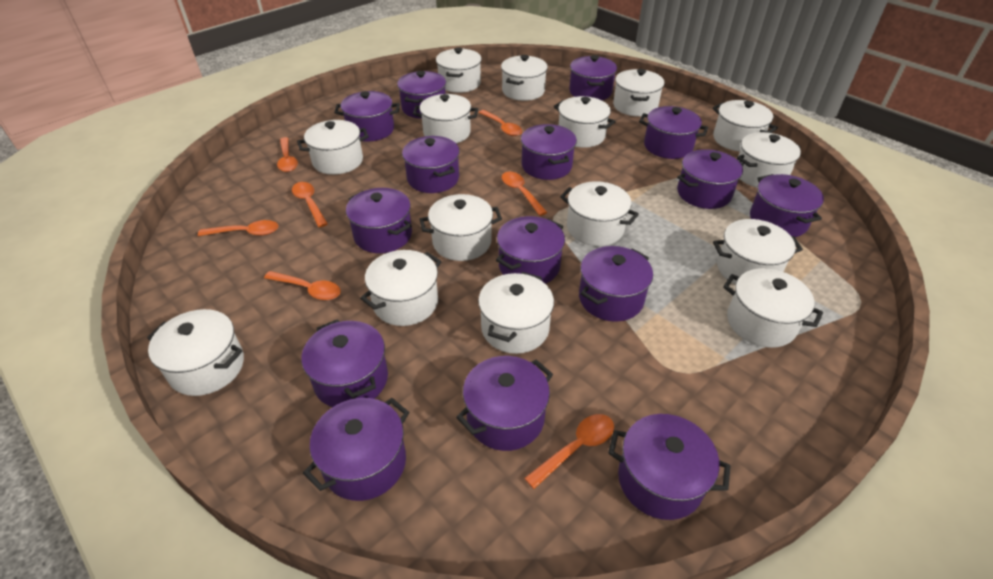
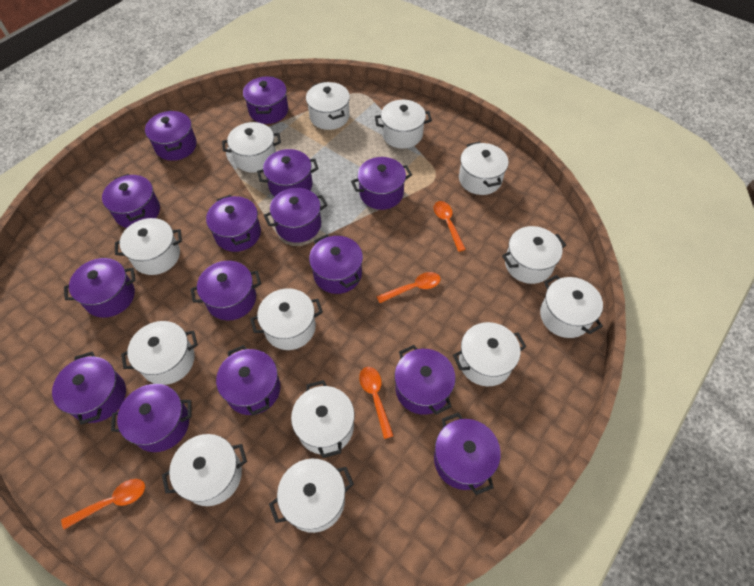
orange spoon: [198,220,278,236] [264,271,341,300] [277,137,298,172] [292,182,328,227] [478,110,522,136] [501,172,547,216] [524,414,614,489] = 7 -> [61,479,145,529] [359,367,394,439] [376,272,441,303] [434,201,466,252] = 4
white pot: [147,309,244,396] [297,120,369,175] [360,250,442,326] [413,94,478,143] [420,194,502,261] [436,47,482,93] [478,272,554,354] [501,55,548,101] [554,96,616,148] [560,181,639,246] [613,69,664,117] [712,100,778,151] [713,219,803,285] [723,268,823,348] [737,132,801,188] = 15 -> [115,218,182,275] [121,321,198,385] [162,434,247,506] [222,122,281,173] [250,288,323,350] [269,459,354,533] [291,380,355,458] [306,82,350,130] [375,100,432,149] [453,322,526,386] [459,142,509,195] [502,226,566,284] [540,275,603,338] = 13

